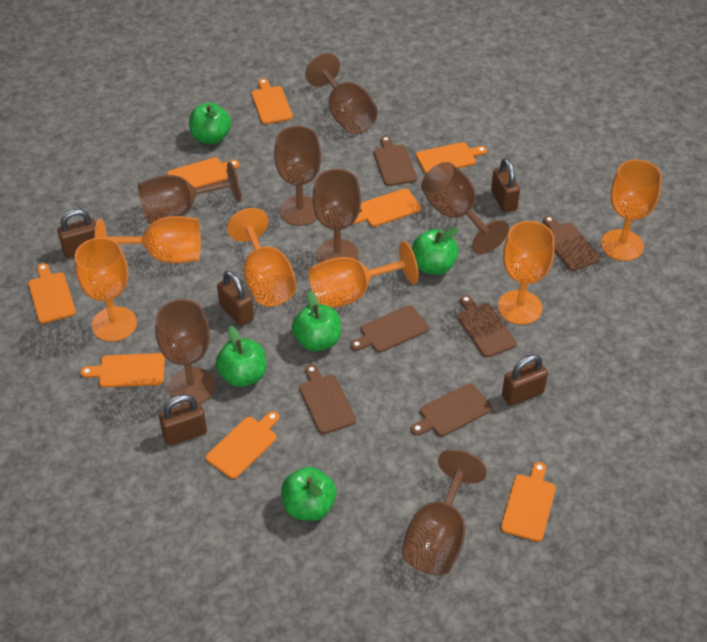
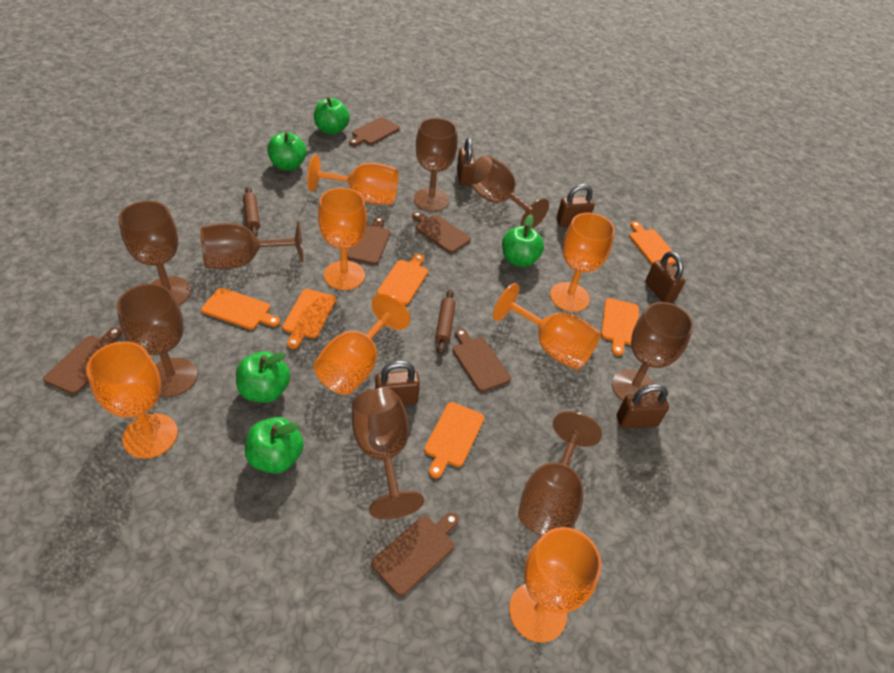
brown goblet: [138,162,241,224] [155,299,215,405] [274,126,321,226] [305,53,378,134] [313,169,361,263] [402,449,487,575] [421,162,509,254] = 7 -> [116,284,197,397] [118,201,191,305] [200,221,303,269] [352,388,424,519] [414,118,458,212] [467,155,549,228] [518,411,602,536] [612,302,694,401] = 8
brown rolling pin: none = 0 -> [243,187,260,237] [435,289,456,355] = 2
orange cutting board: [28,263,76,324] [80,353,165,388] [167,157,240,188] [206,411,279,479] [251,78,293,124] [353,189,421,227] [416,142,487,174] [501,462,556,542] = 8 -> [201,288,280,330] [282,289,336,349] [377,254,428,305] [424,402,484,478] [601,298,639,356] [629,221,676,265] = 6
orange goblet: [75,237,137,342] [95,216,201,263] [227,208,297,306] [309,241,419,308] [498,221,555,325] [601,159,662,261] = 6 -> [86,341,178,459] [307,155,399,205] [313,293,410,395] [318,188,367,290] [493,283,601,370] [509,527,602,643] [550,213,615,312] = 7

